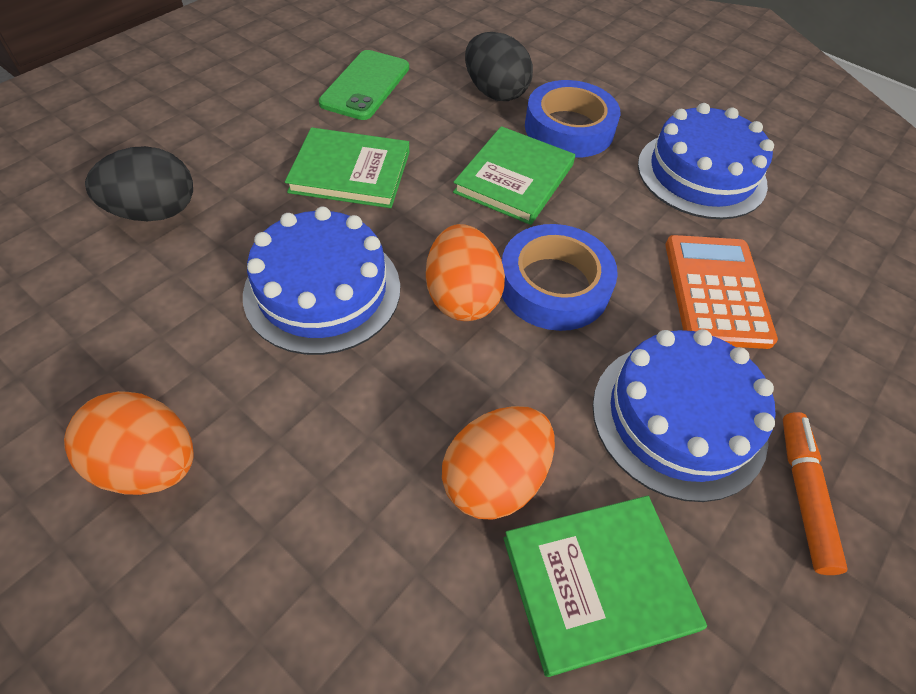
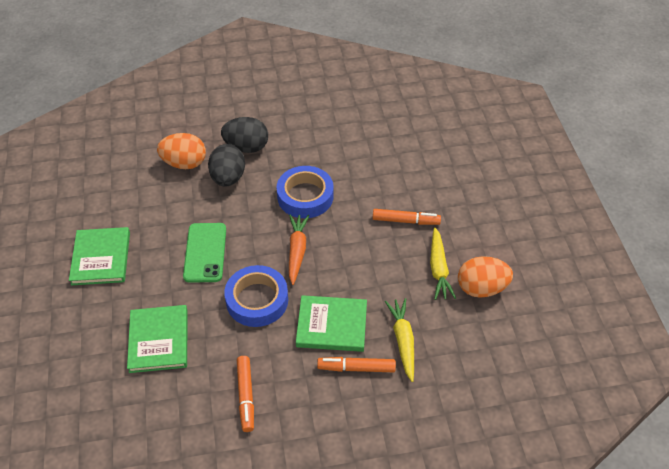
blue cake: [243,207,400,355] [593,329,775,502] [638,103,774,219] = 3 -> none = 0
orange calculator: [665,235,778,349] = 1 -> none = 0
orange carrot: none = 0 -> [289,214,309,285] = 1
orange egg: [64,391,193,495] [426,224,505,321] [442,406,555,520] = 3 -> [157,133,206,169] [458,256,513,298] = 2
orange marker: [783,412,848,575] = 1 -> [237,356,254,432] [317,357,396,372] [373,209,441,225] = 3
yellow carrot: none = 0 -> [385,298,414,382] [430,227,456,300] = 2

